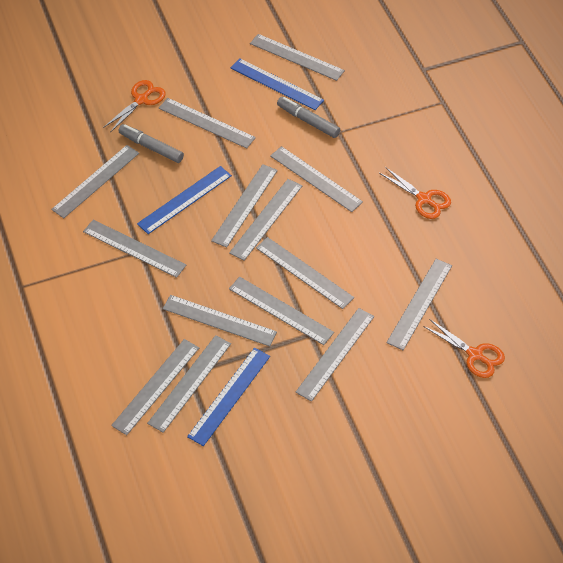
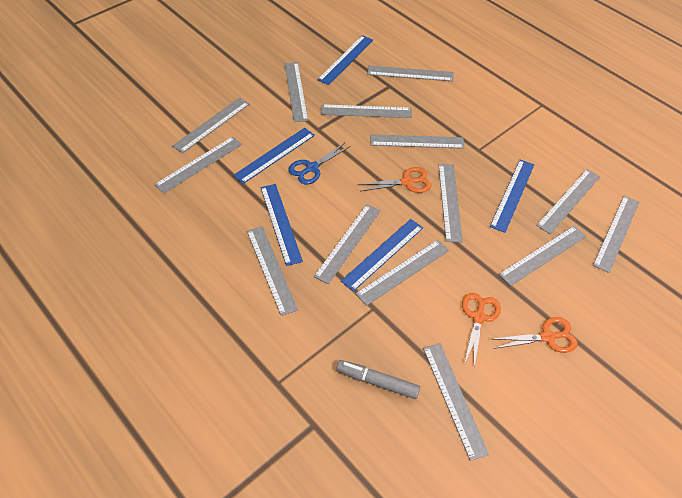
blue ruler: [137,166,232,234] [187,348,270,446] [231,58,324,110] = 3 -> [233,128,315,184] [260,184,303,266] [317,35,373,85] [341,219,423,291] [490,160,534,233] = 5
blue scissors: none = 0 -> [288,143,351,185] = 1
grey marker: [119,124,184,163] [277,97,340,138] = 2 -> [337,360,420,399] = 1

